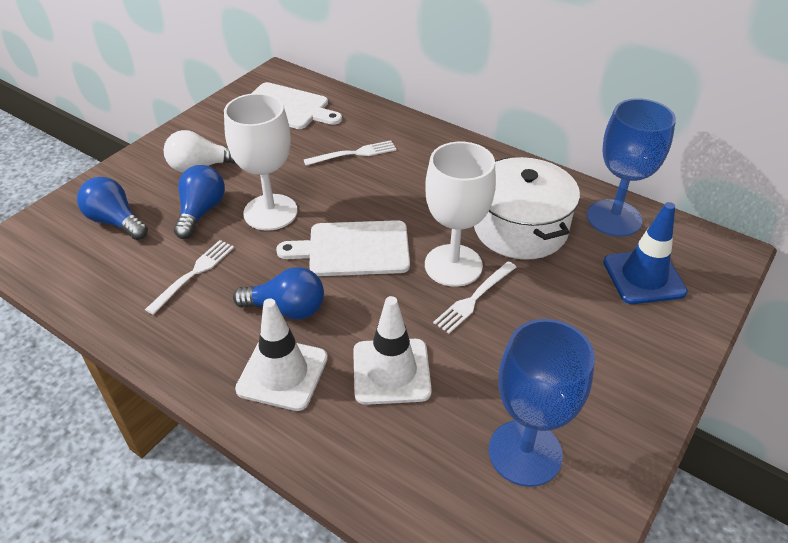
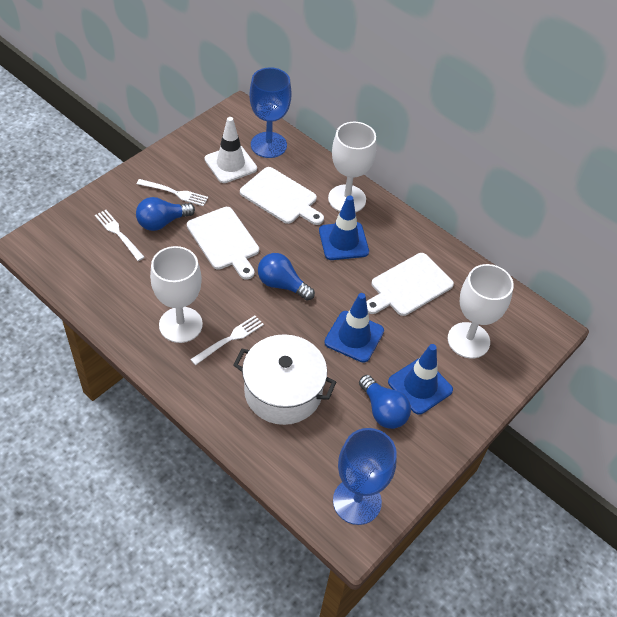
blue traffic cone: [603,202,688,304] = 1 -> [319,195,369,260] [324,293,384,363] [388,344,453,415] = 3
white cutting board: [251,82,342,129] [276,220,410,276] = 2 -> [187,207,259,280] [240,167,324,225] [366,253,454,316] = 3
white goblet: [224,93,298,230] [425,142,496,287] = 2 -> [150,246,203,343] [328,122,376,212] [448,264,514,359] = 3
white light bulb: [163,130,236,173] = 1 -> none = 0
white traffic cone: [235,298,328,411] [353,296,432,405] = 2 -> [205,117,257,183] = 1

